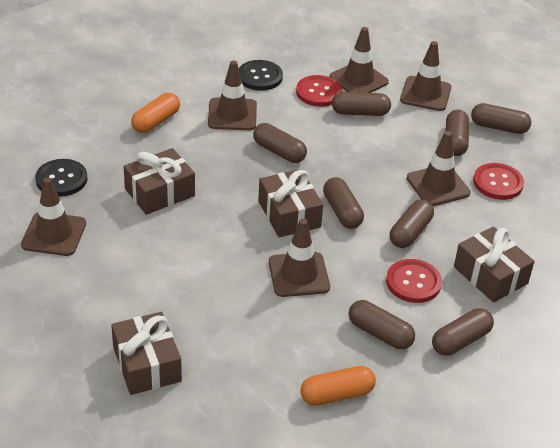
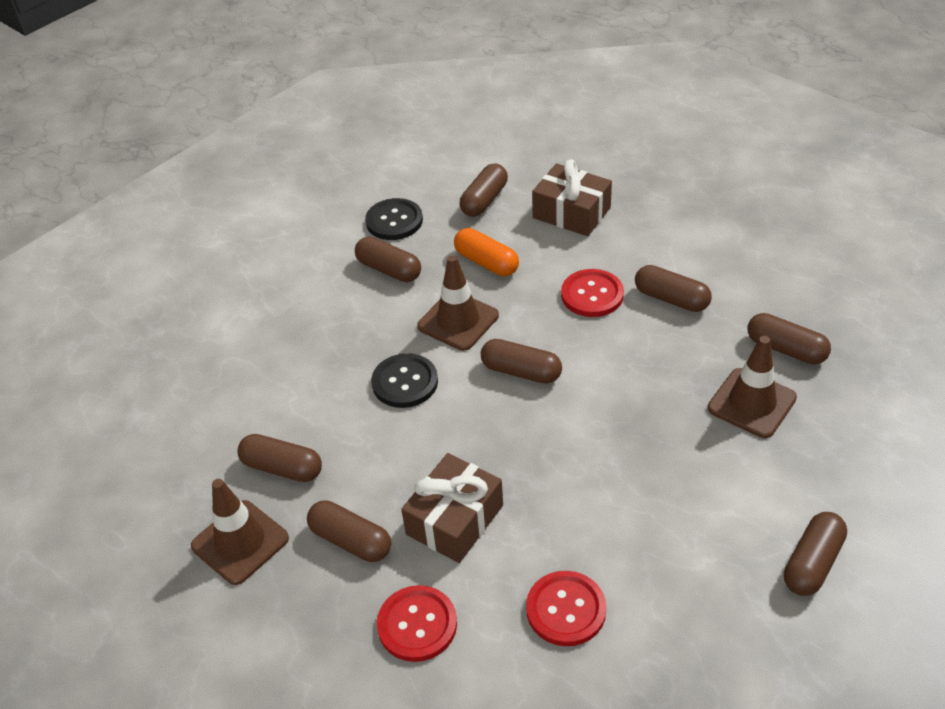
brown gift: [111,312,182,395] [123,148,195,215] [258,169,323,237] [454,227,535,302] = 4 -> [401,453,503,563] [532,160,612,236] = 2
brown traffic cone: [21,177,86,256] [208,61,257,130] [269,218,330,297] [330,27,389,93] [400,41,451,111] [407,131,471,206] = 6 -> [191,479,289,585] [417,255,499,351] [708,336,797,438] = 3
orange capsule: [131,93,180,133] [300,366,376,406] = 2 -> [454,228,519,276] = 1

